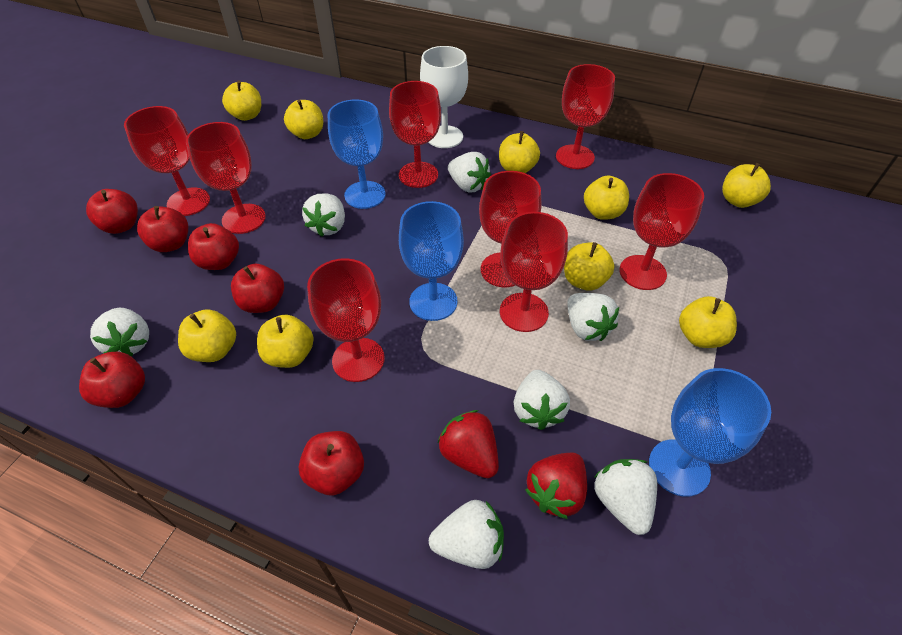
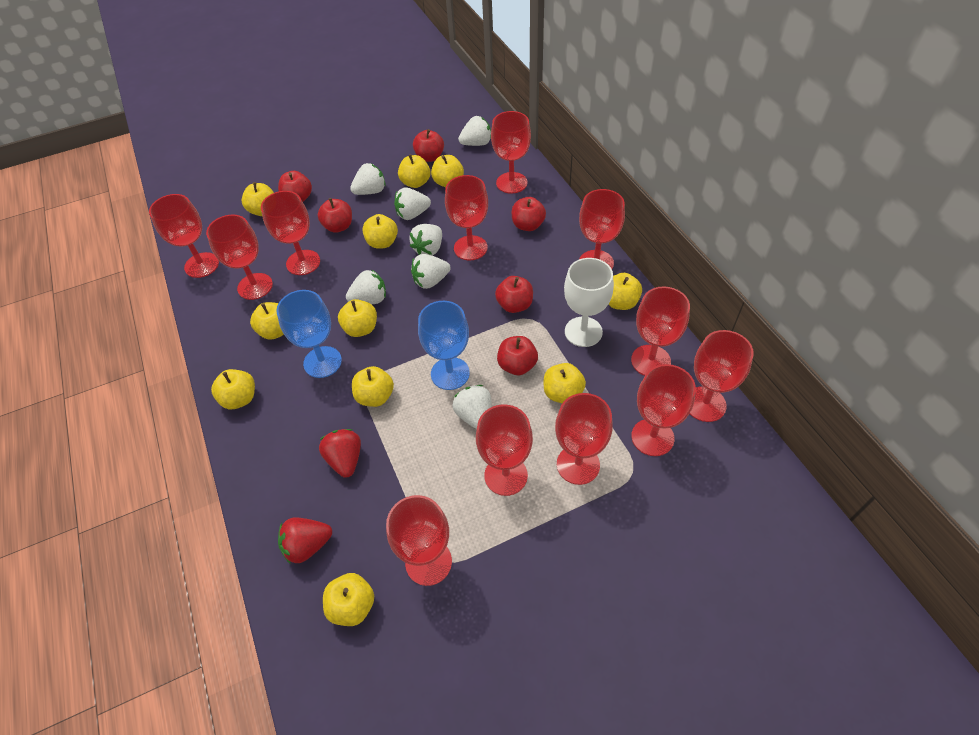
blue goblet: [328,100,386,209] [399,201,464,321] [649,368,771,497] = 3 -> [276,290,342,378] [418,301,470,390] = 2
red goblet: [124,106,210,216] [186,122,266,234] [307,258,385,382] [389,81,441,188] [479,171,541,287] [500,212,568,332] [556,64,615,169] [619,173,704,290] = 8 -> [149,194,219,278] [206,215,273,300] [261,191,320,275] [386,495,452,586] [445,175,488,260] [476,404,533,496] [491,111,531,194] [555,393,613,485] [579,189,625,269] [631,287,690,376] [631,364,696,456] [690,330,754,422] = 12
yellow apple: [178,309,236,362] [222,80,261,121] [257,315,314,368] [284,100,323,139] [499,131,540,173] [564,242,614,291] [584,175,629,220] [679,296,737,348] [722,163,771,208] = 9 -> [211,369,255,409] [242,182,274,216] [250,302,284,340] [323,573,374,626] [338,299,377,337] [352,366,394,407] [362,214,398,249] [398,154,430,188] [431,155,464,187] [544,363,586,403] [608,273,642,310] = 11

